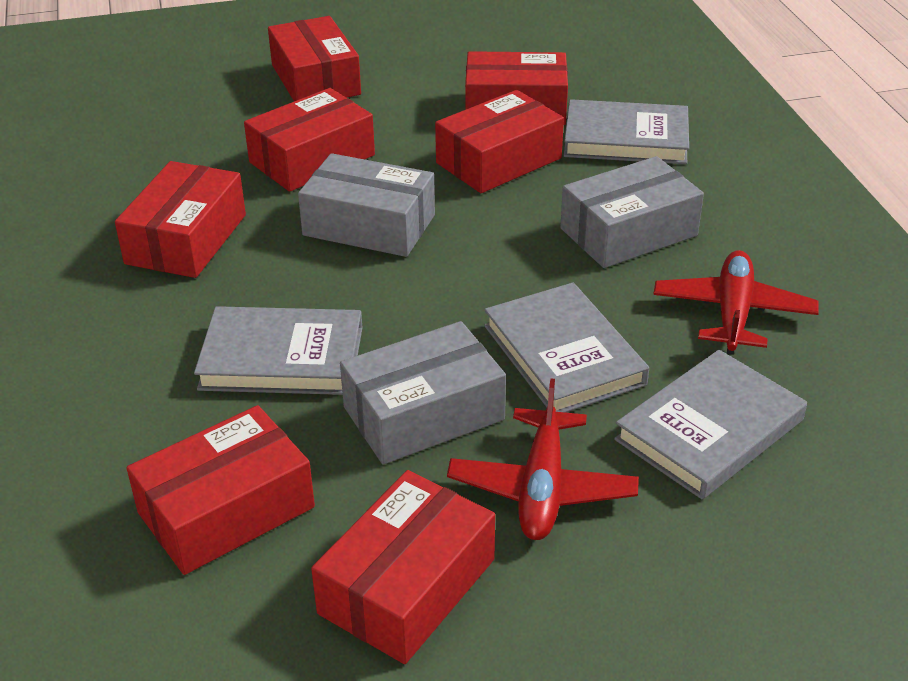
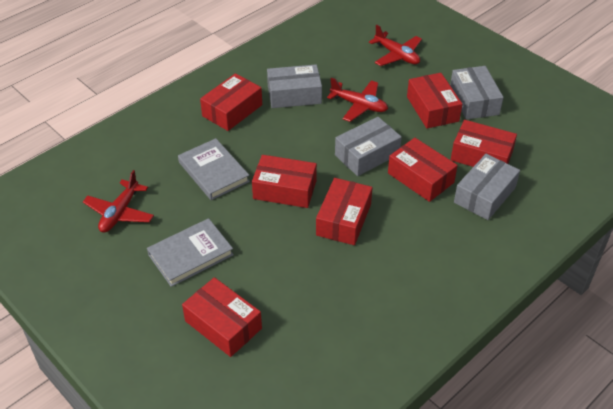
grey book: [194,306,363,395] [484,283,649,413] [564,99,689,164] [614,350,807,499] = 4 -> [147,218,234,287] [178,138,250,200] = 2
grey box: [298,153,435,257] [340,321,506,464] [560,156,704,268] = 3 -> [267,64,322,108] [335,117,402,176] [450,66,504,120] [454,154,520,220] = 4
red plane: [447,378,639,540] [653,250,819,355] = 2 -> [83,170,154,233] [327,78,388,122] [369,24,422,66] = 3

